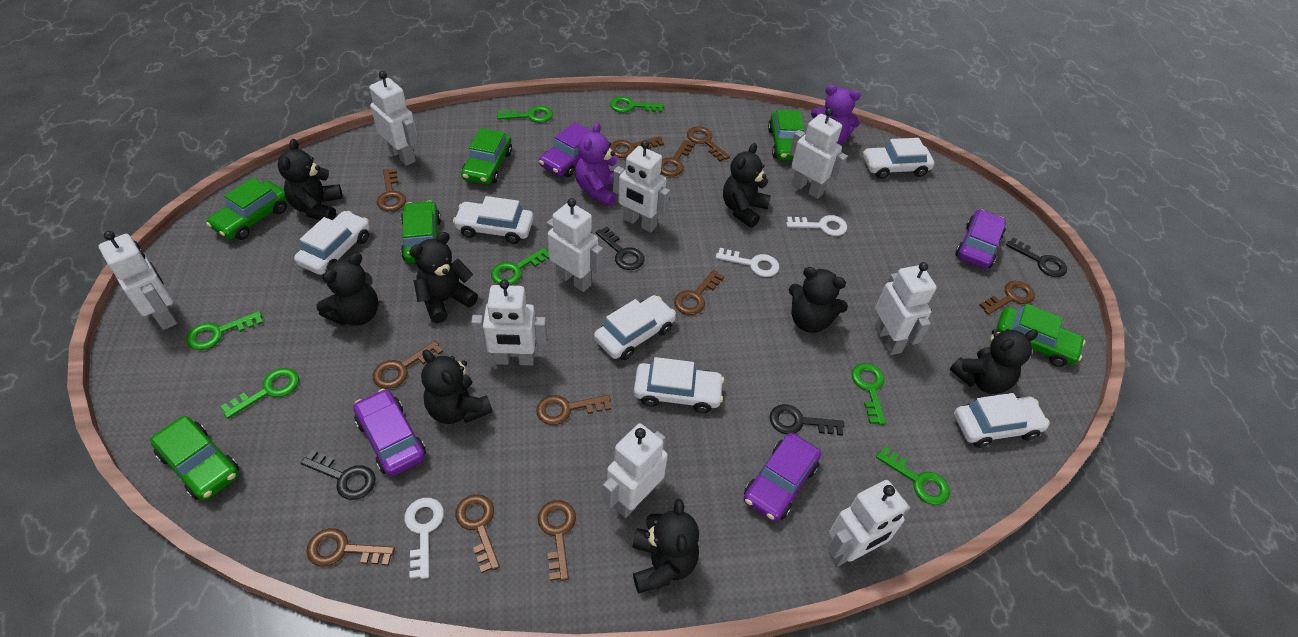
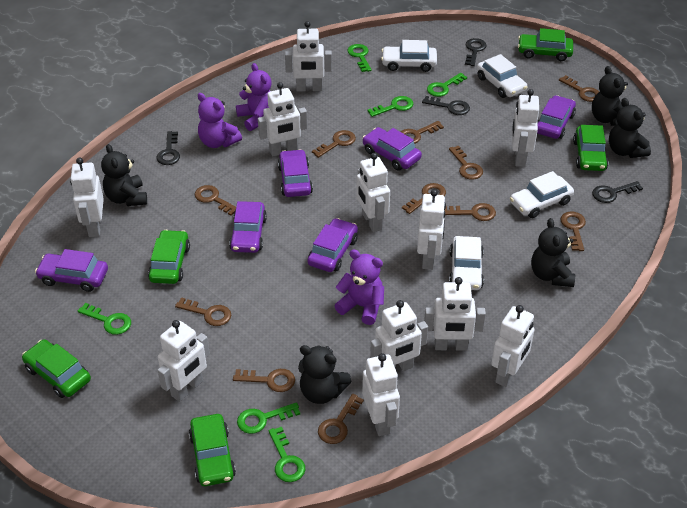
black teddy bear: [277,139,343,220] [316,253,378,326] [409,232,478,323] [421,349,493,424] [632,499,699,594] [723,143,771,228] [789,267,848,333] [950,329,1038,394] = 8 -> [101,144,147,206] [298,345,352,404] [531,218,575,287] [592,66,628,126] [609,98,651,158] = 5
green car: [150,416,239,500] [206,178,287,240] [401,201,441,263] [461,128,512,184] [768,110,805,161] [996,304,1085,367] = 6 -> [22,339,91,398] [148,230,190,284] [189,414,236,486] [518,28,573,61] [573,125,608,171] = 5
green key: [186,311,263,350] [221,368,299,419] [491,247,549,285] [497,106,553,123] [610,96,664,113] [851,363,886,425] [876,446,950,505] = 7 -> [78,303,131,335] [237,402,300,434] [268,427,305,482] [347,44,372,72] [367,96,413,117] [427,73,467,97] = 6
purple car: [353,389,426,477] [539,122,593,177] [744,433,821,522] [955,209,1006,269] = 4 -> [35,249,108,292] [229,201,267,253] [278,149,313,197] [308,218,358,272] [363,127,422,171] [537,95,576,139] = 6
purple teddy bear: [575,122,618,206] [811,85,861,144] = 2 -> [198,93,242,148] [236,63,271,131] [334,250,384,325] = 3
white car: [294,211,370,275] [453,196,534,244] [594,295,676,360] [634,357,724,413] [863,138,934,179] [954,393,1050,448] = 6 -> [381,40,437,72] [449,236,484,290] [477,54,527,98] [510,171,574,218] = 4
white key: [405,498,444,579] [716,248,779,277] [786,215,847,236] = 3 -> none = 0
white robot: [99,231,177,330] [369,71,418,166] [471,279,547,365] [547,198,603,292] [603,424,668,518] [613,140,670,232] [790,108,848,199] [827,480,910,566] [874,262,936,355] = 9 -> [70,158,104,237] [157,320,210,402] [258,82,307,157] [285,21,332,92] [356,153,390,232] [362,353,400,436] [370,300,428,371] [417,189,446,270] [424,277,486,351] [491,305,535,387] [512,89,539,167] = 11

